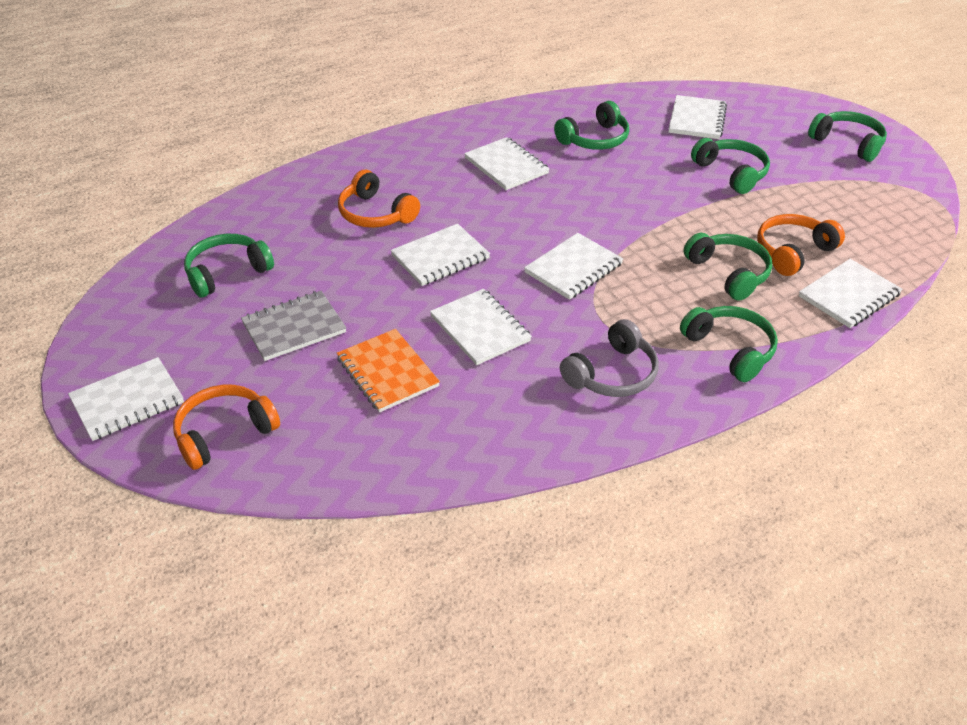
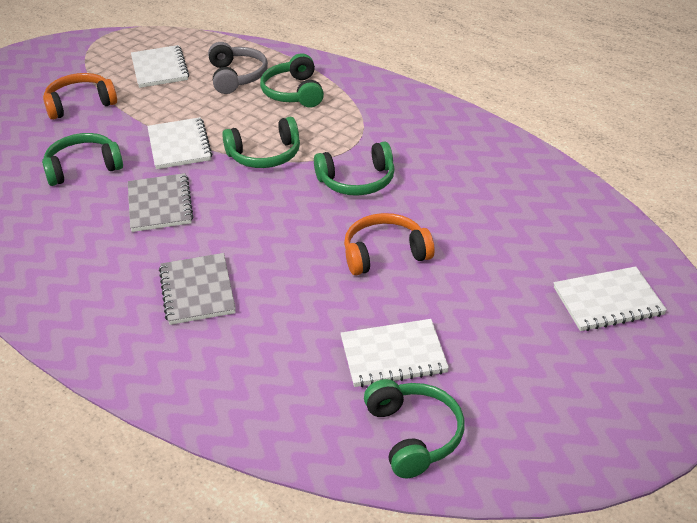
green headphones: [184,234,274,298] [554,101,629,150] [680,306,778,382] [684,233,772,301] [691,138,770,194] [808,111,887,162] = 6 -> [42,133,123,186] [222,117,300,168] [260,53,324,107] [314,141,395,196] [364,379,465,478] = 5
grey notebook: [241,291,346,361] = 1 -> [128,173,194,232] [159,253,236,325] = 2
orange headphones: [173,385,280,470] [338,170,420,228] [757,214,845,276] = 3 -> [43,73,117,120] [344,213,435,275] = 2
orange notebook: [337,329,440,412] = 1 -> none = 0
white notebook: [68,357,184,441] [390,224,490,286] [430,289,532,365] [464,137,549,190] [524,233,623,300] [669,95,727,139] [799,259,902,328] = 7 -> [131,45,189,88] [147,117,212,169] [341,319,449,387] [554,267,667,331] = 4

